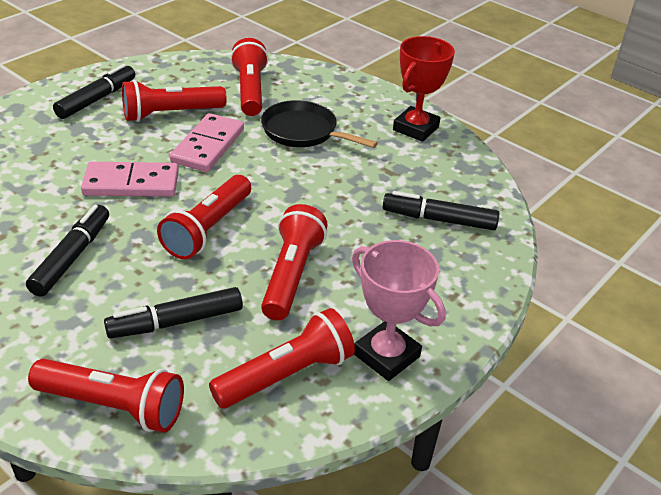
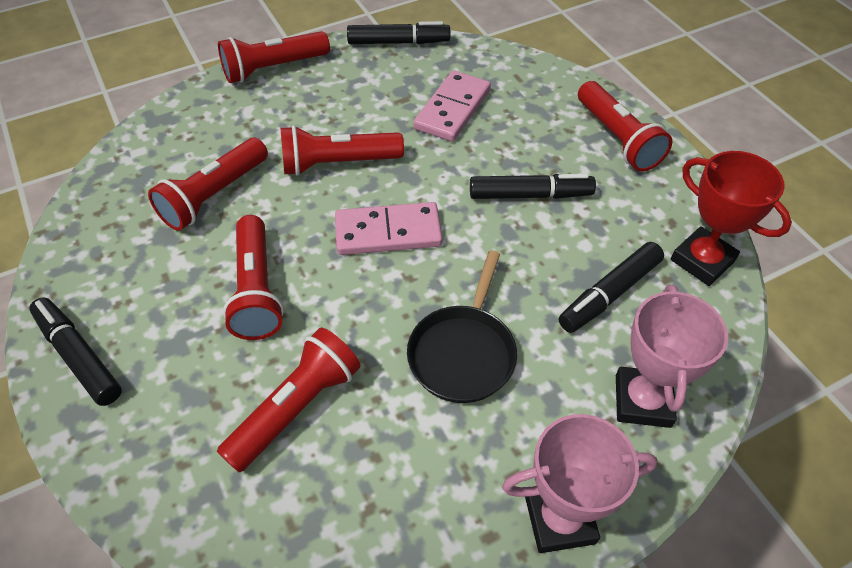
pink trophy: [352,240,446,381] = 1 -> [502,414,658,553] [616,285,728,428] = 2

